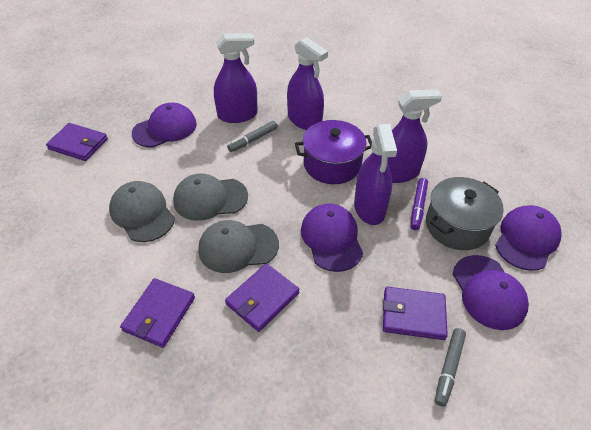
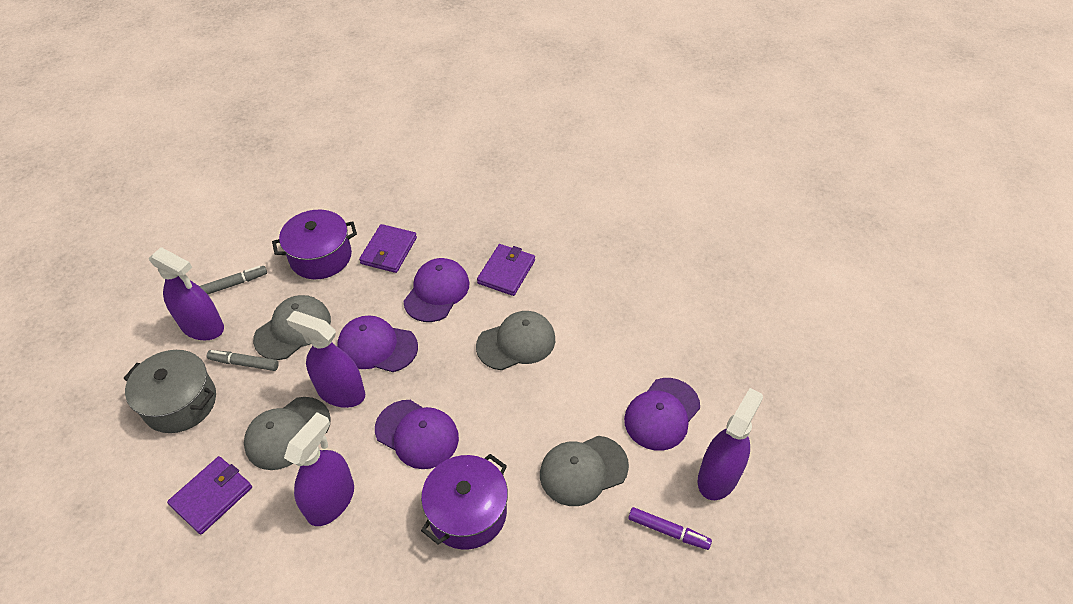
grey cap: [109,181,175,242] [173,173,248,221] [198,220,279,273] = 3 -> [244,397,331,470] [253,295,331,360] [476,311,555,370] [540,436,629,506] = 4
purple pot: [295,120,372,184] = 1 -> [272,210,357,279] [421,454,508,550] = 2
purple wallet: [46,123,108,161] [120,278,195,348] [225,263,299,332] [383,287,448,340] = 4 -> [167,456,252,535] [359,224,417,273] [477,244,535,296] = 3

